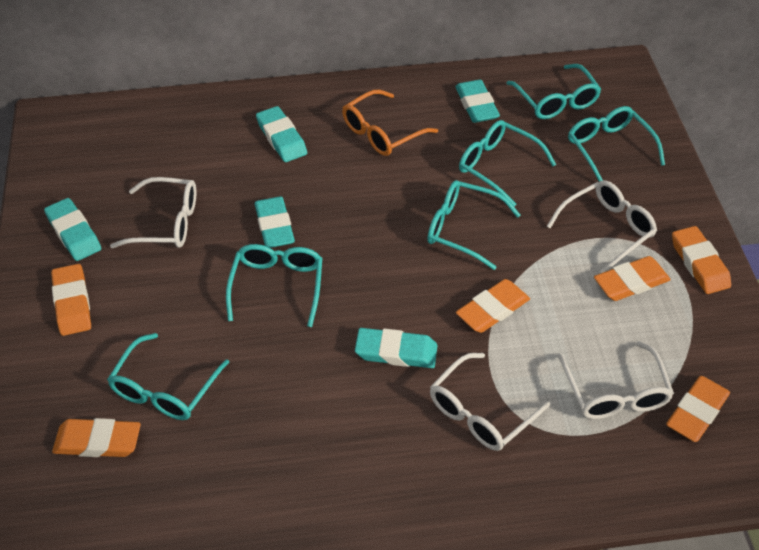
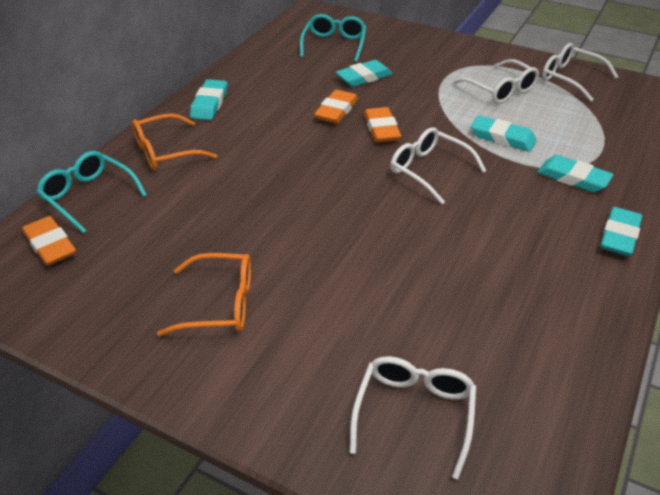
orange eraser: [51,264,91,336] [52,418,141,457] [456,279,530,333] [594,256,671,301] [666,376,730,442] [672,226,731,294] = 6 -> [22,216,76,266] [314,90,358,124] [364,107,401,142] = 3
orange glasses: [342,90,438,156] = 1 -> [132,113,217,170] [157,253,251,336] = 2
turquoise glasses: [107,333,229,420] [226,244,322,327] [427,180,520,270] [459,120,556,206] [506,64,601,119] [568,106,665,182] = 6 -> [36,151,147,233] [300,14,366,62] = 2

